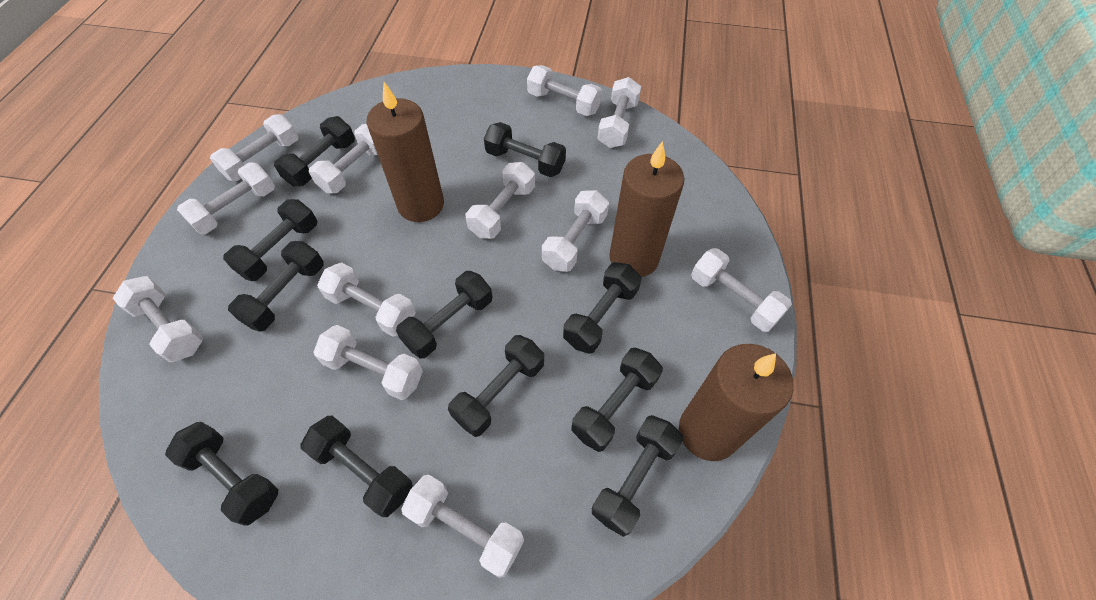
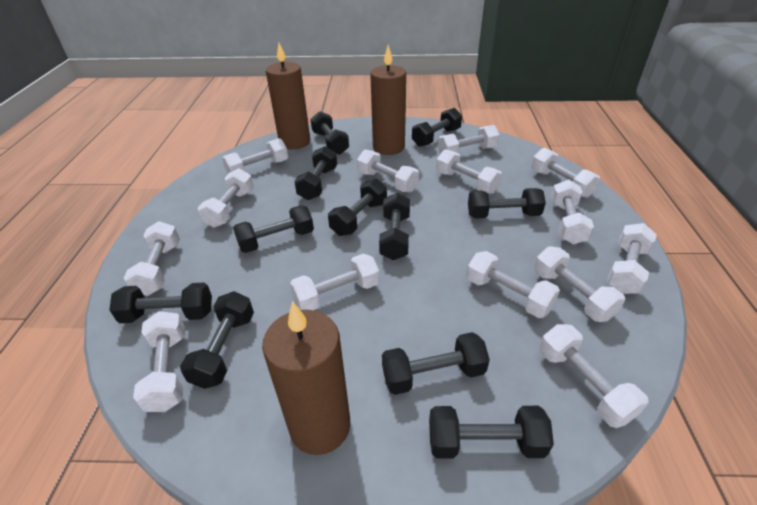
white dumbbell: [113,276,203,362] [177,162,275,234] [210,114,298,181] [309,124,378,193] [313,325,423,400] [317,262,416,337] [401,475,524,578] [466,162,535,239] [527,65,602,116] [542,190,609,272] [597,77,641,148] [691,248,792,332] = 12 -> [124,221,180,296] [133,311,185,412] [198,168,254,228] [222,138,288,174] [290,254,380,310] [357,149,419,192] [436,149,502,194] [438,125,500,154] [466,251,560,318] [531,148,600,198] [534,246,625,322] [539,324,649,428] [551,180,594,244] [607,223,657,294] = 14

